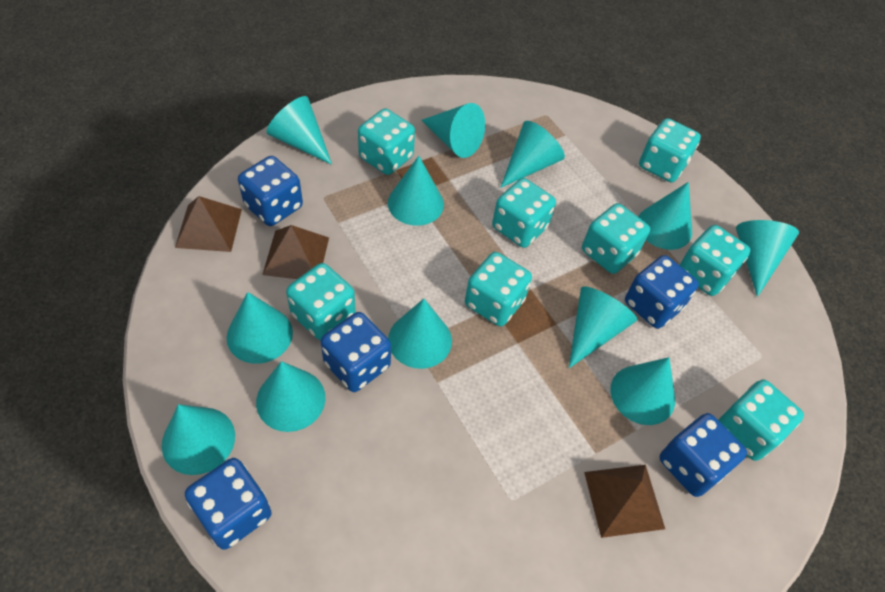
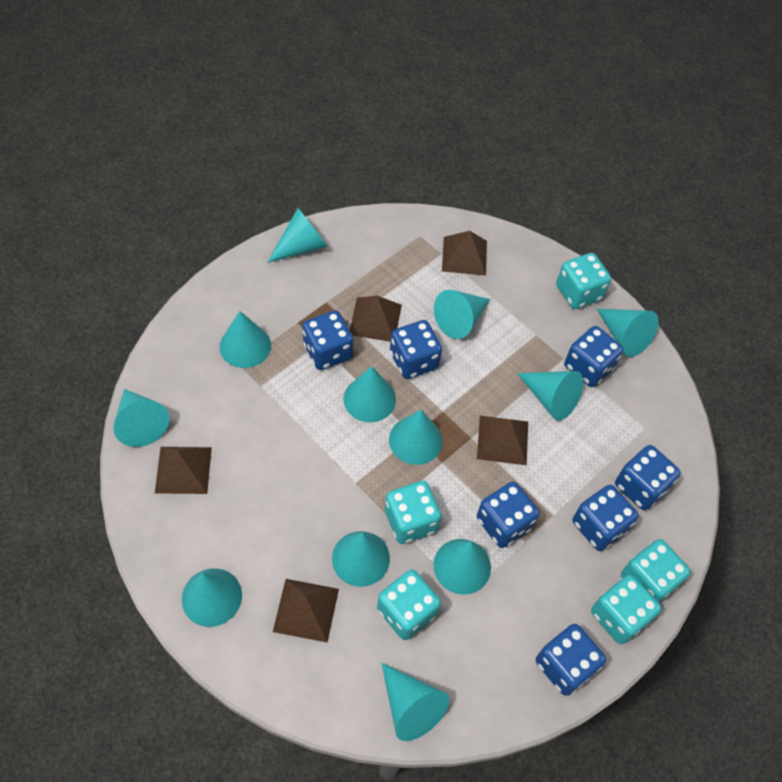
blue dice: [185,458,272,550] [238,156,303,226] [321,312,391,392] [625,255,699,329] [659,413,747,497] = 5 -> [302,311,353,370] [390,320,442,379] [477,481,539,548] [536,624,606,696] [564,326,623,387] [572,485,639,551] [615,445,681,510] = 7
brown pyramid: [175,196,242,252] [262,225,329,279] [584,465,665,538] = 3 -> [155,447,212,494] [273,579,339,643] [350,296,402,342] [442,231,487,275] [477,416,528,465] = 5
turquoise dice: [286,263,356,340] [358,109,415,175] [465,252,532,326] [492,178,556,248] [582,203,650,274] [639,118,701,182] [680,225,750,296] [719,379,804,461] = 8 -> [377,569,441,640] [385,481,441,544] [556,253,611,309] [591,574,661,644] [621,539,691,602] = 5

